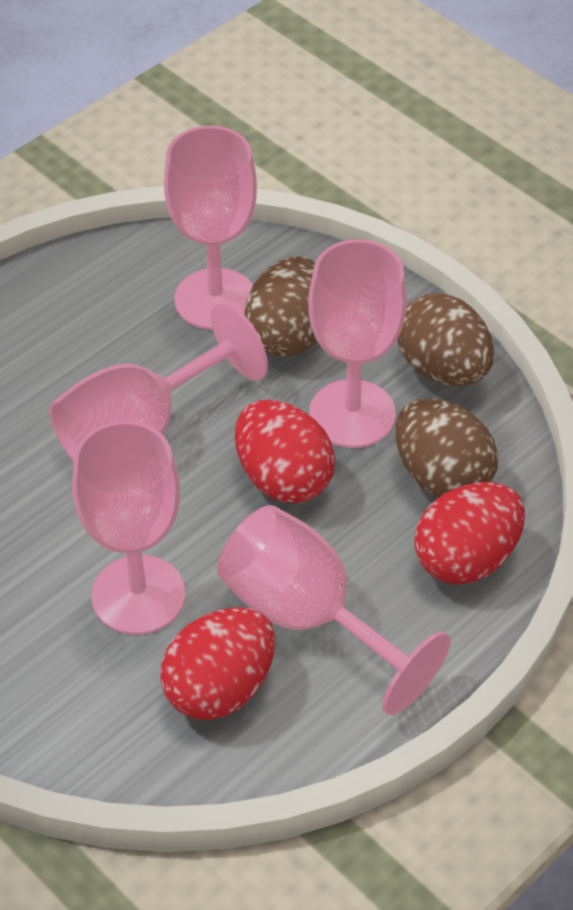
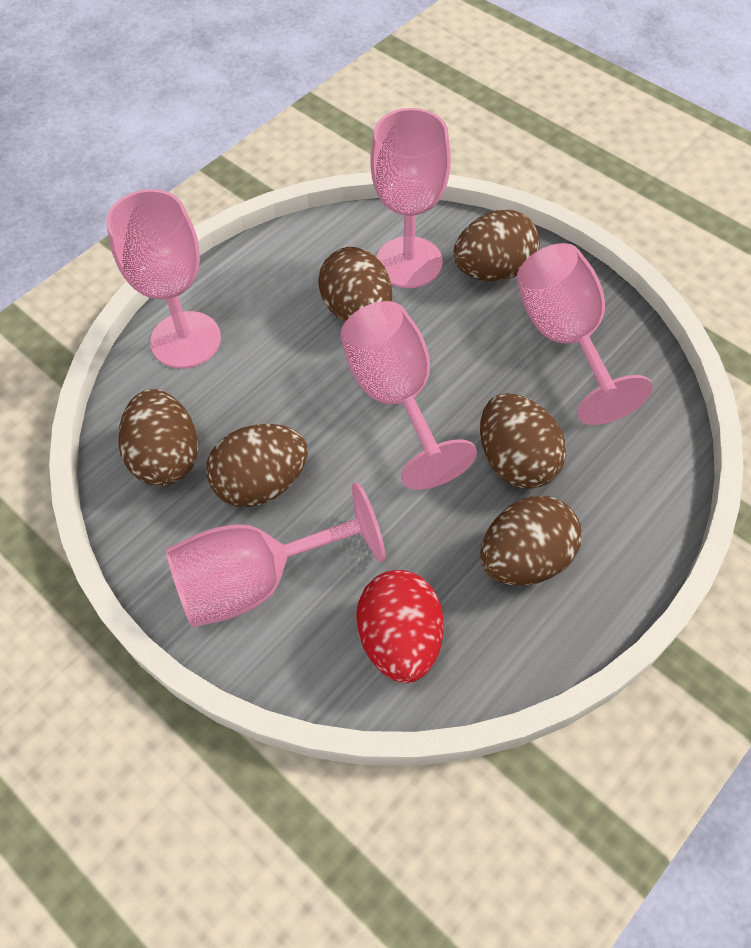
brown egg: [244,256,317,357] [395,399,498,498] [397,293,494,386] = 3 -> [118,389,198,486] [206,424,308,507] [318,247,392,322] [453,210,540,281] [480,393,566,489] [480,496,582,586] = 6
red egg: [160,607,275,720] [235,400,335,503] [414,482,525,585] = 3 -> [356,570,443,683] = 1

